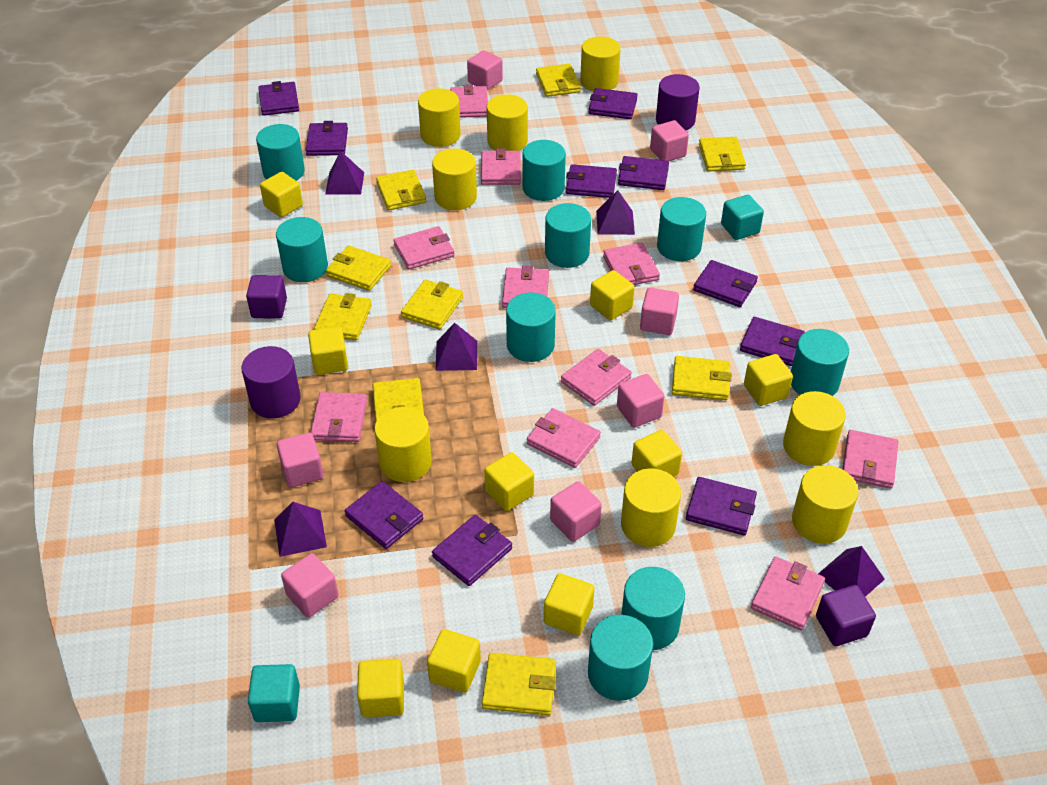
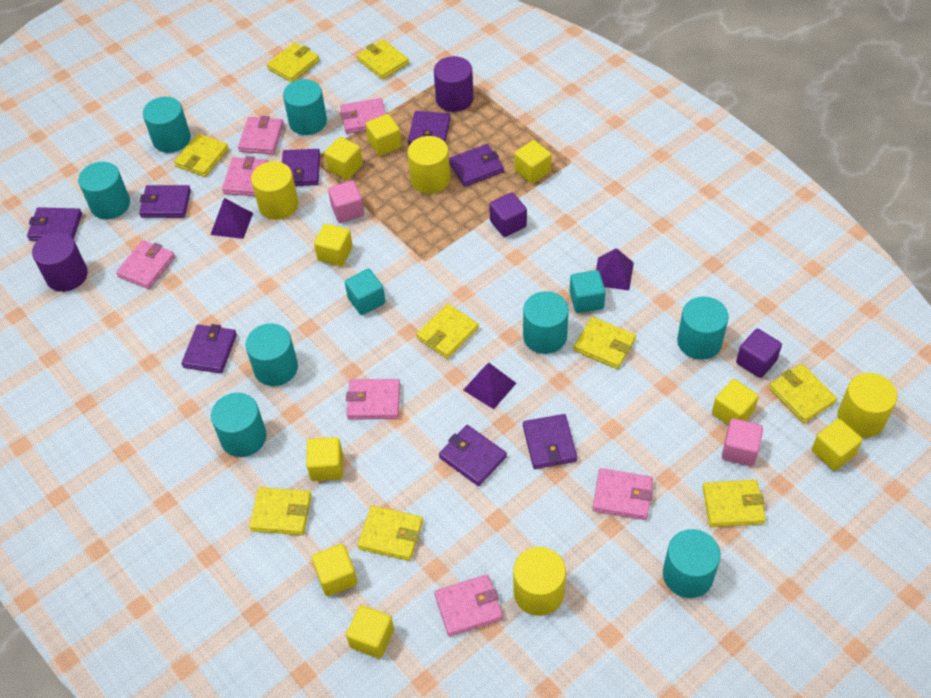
pink cube: [277,433,323,488] [281,553,338,617] [467,50,503,90] [550,481,602,542] [617,374,664,428] [640,288,679,335] [650,120,689,161] = 7 -> [328,181,364,223] [722,418,763,466] = 2
pink wallet: [310,392,367,442] [393,226,455,269] [450,84,488,118] [481,148,521,185] [502,266,549,308] [527,408,601,468] [561,349,632,406] [603,243,660,285] [751,556,825,631] [842,430,898,489] = 10 -> [116,240,175,289] [222,156,268,196] [238,116,284,154] [340,98,386,134] [346,379,400,420] [435,574,503,637] [593,468,653,520] = 7
purple pyramid: [274,502,327,557] [325,151,364,194] [436,323,477,371] [596,190,635,235] [818,546,885,597] = 5 -> [210,198,253,239] [463,363,516,409] [596,248,634,290] = 3
purple wallet: [258,81,299,116] [306,121,348,156] [345,481,423,549] [432,515,512,586] [566,164,617,198] [588,88,638,119] [618,156,669,190] [686,477,757,535] [693,260,758,307] [740,317,805,366] = 10 -> [27,207,82,241] [139,185,191,218] [181,324,237,373] [282,149,320,186] [408,111,451,145] [439,425,507,486] [449,144,504,187] [523,414,577,469] = 8
turquoise cylinder: [256,124,305,181] [276,217,328,282] [506,293,556,362] [522,140,566,201] [545,203,591,268] [588,615,653,701] [621,567,685,650] [657,197,706,261] [791,329,849,396] = 9 -> [78,162,130,219] [143,97,191,153] [211,393,267,457] [245,323,298,386] [283,79,327,135] [523,291,569,354] [663,529,721,598] [677,297,729,360] = 8
yellow cylinder: [374,407,432,482] [418,88,461,147] [432,149,477,210] [486,94,528,151] [580,36,621,91] [621,468,681,547] [783,391,846,466] [792,465,859,544] = 8 -> [251,161,298,220] [408,136,450,194] [513,547,566,616] [837,373,897,438] = 4

